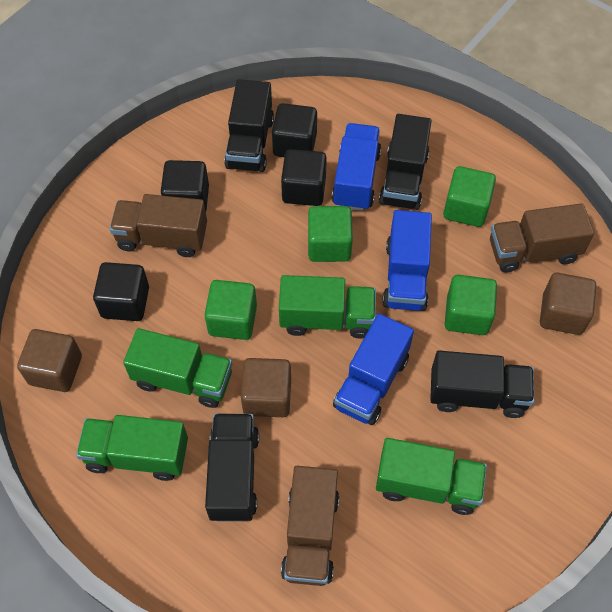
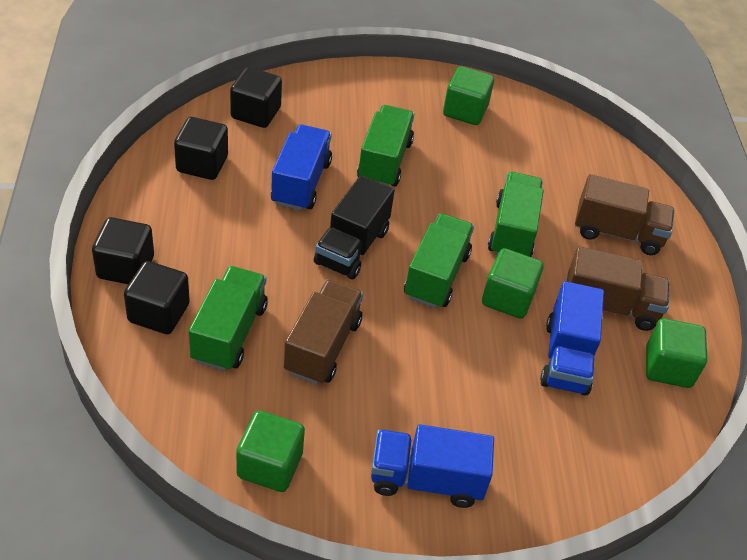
black truck: [205,414,259,522] [224,79,274,172] [379,114,432,210] [430,350,534,418] = 4 -> [314,175,395,280] = 1
brown cube: [17,329,82,392] [241,358,291,417] [540,273,596,335] = 3 -> none = 0

